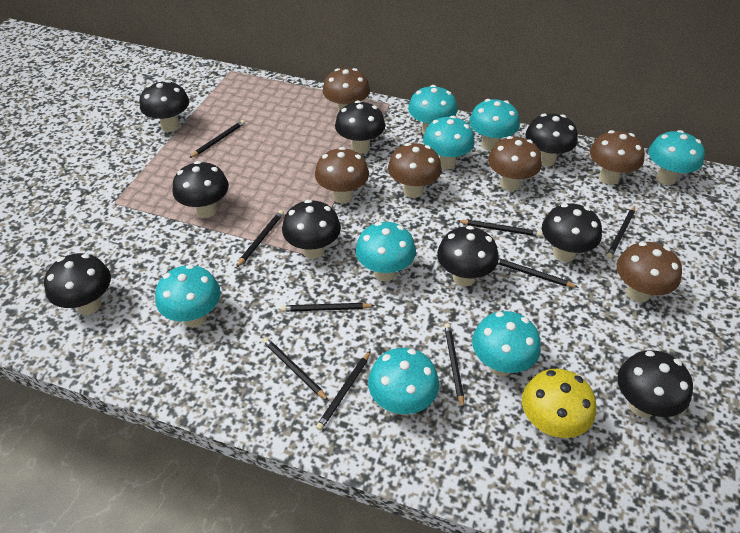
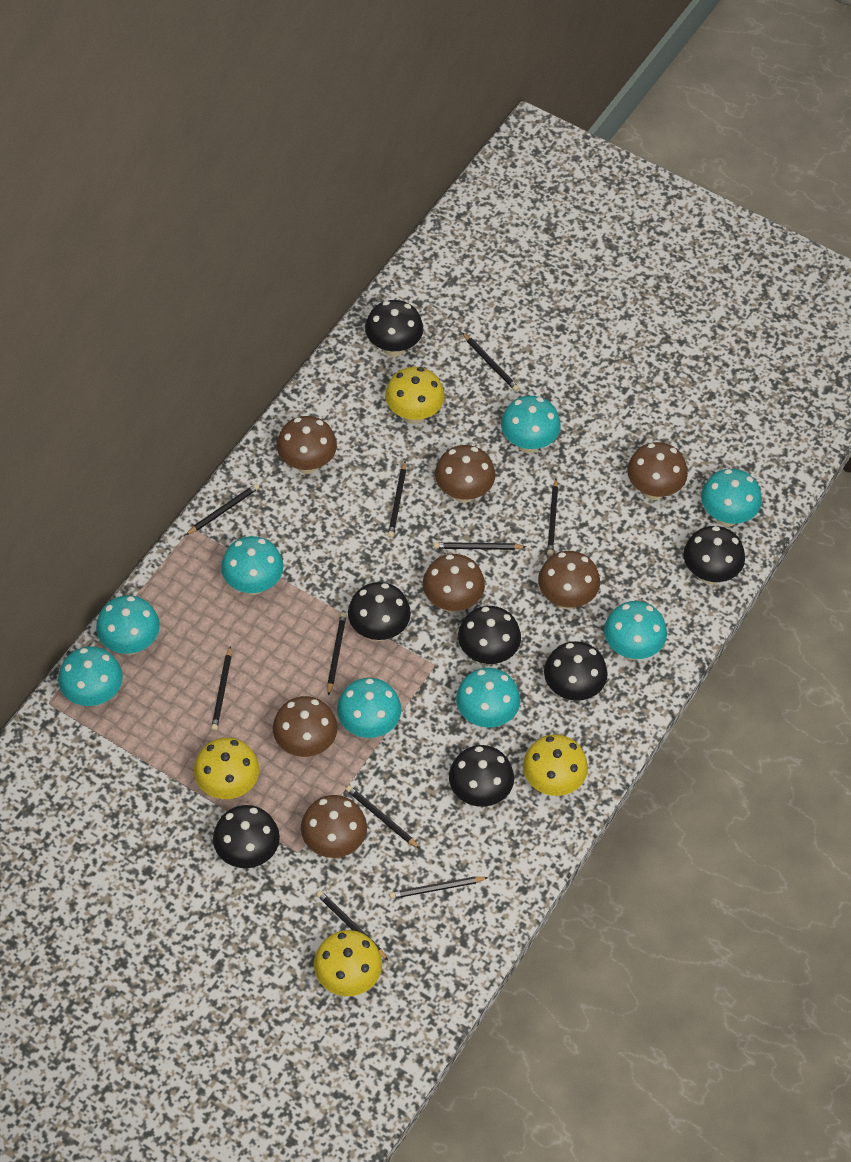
black mushroom: [44,253,111,315] [140,80,189,132] [173,161,229,218] [282,200,341,259] [335,100,385,154] [437,226,499,286] [525,113,578,166] [542,204,602,262] [618,350,693,418] = 9 -> [213,805,280,868] [348,582,411,641] [365,300,423,357] [449,745,514,807] [458,606,521,665] [544,641,608,701] [683,526,745,584] = 7
black pencil: [189,120,245,158] [236,210,284,268] [262,337,329,401] [281,303,375,312] [316,351,371,431] [444,323,464,409] [458,220,542,237] [498,258,579,288] [606,206,635,259] = 9 -> [186,484,259,535] [211,646,231,731] [316,890,389,961] [327,613,347,696] [346,785,420,849] [388,462,406,538] [389,876,488,899] [434,542,526,550] [463,333,519,391] [547,479,558,556] = 10
brown mushroom: [315,147,369,203] [323,68,370,113] [388,143,442,198] [488,136,542,191] [590,130,645,185] [617,242,682,303] = 6 -> [273,696,337,757] [277,416,337,474] [301,795,367,858] [423,554,485,612] [435,445,495,503] [538,551,600,609] [627,442,688,500] = 7
yellow mushroom: [522,369,596,438] = 1 -> [194,738,259,799] [314,930,382,996] [385,367,445,424] [523,734,588,796] = 4

